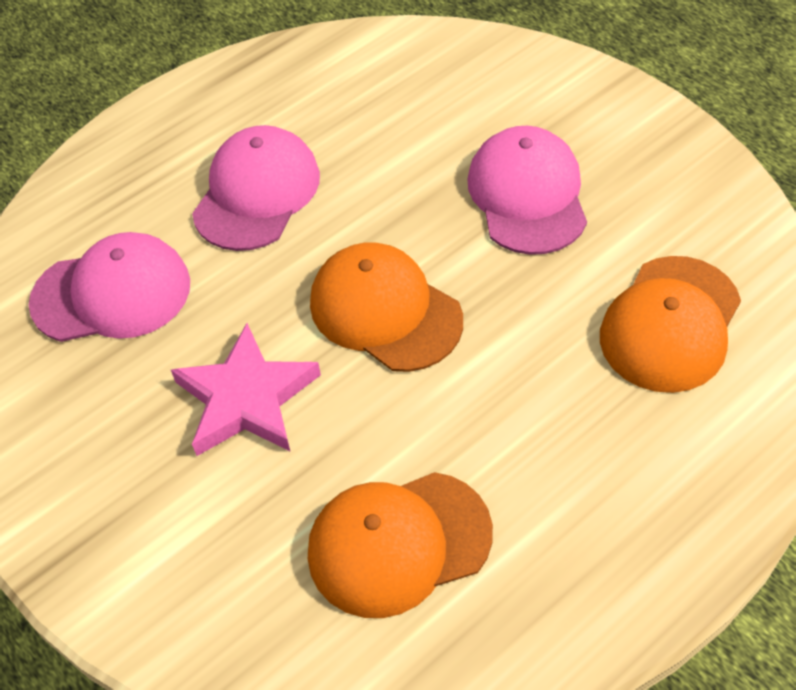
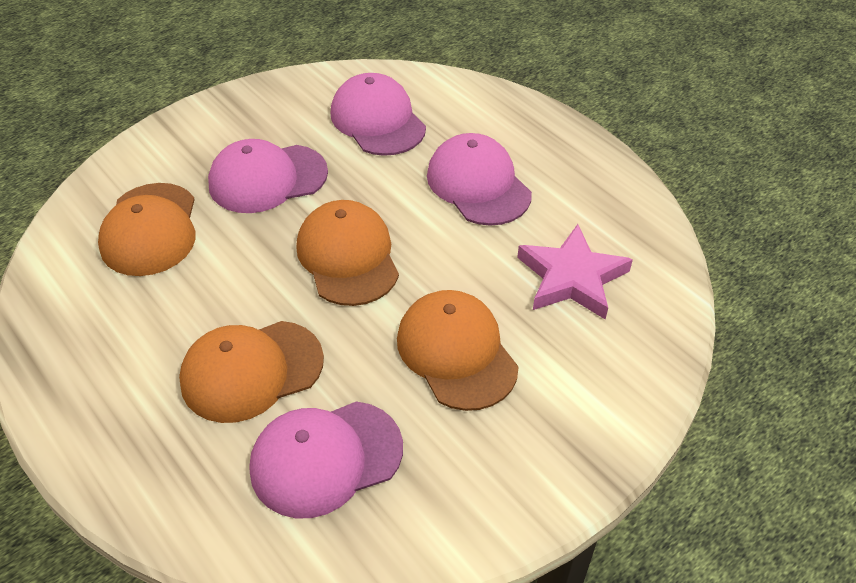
orange cap: [308,472,493,618] [310,243,463,372] [600,256,741,393] = 3 -> [98,183,195,276] [179,321,324,423] [296,200,399,306] [397,290,519,411] = 4
pink cap: [29,232,190,342] [192,125,320,251] [467,126,587,255] = 3 -> [208,139,328,213] [250,401,403,518] [331,73,426,156] [427,133,532,226] = 4

